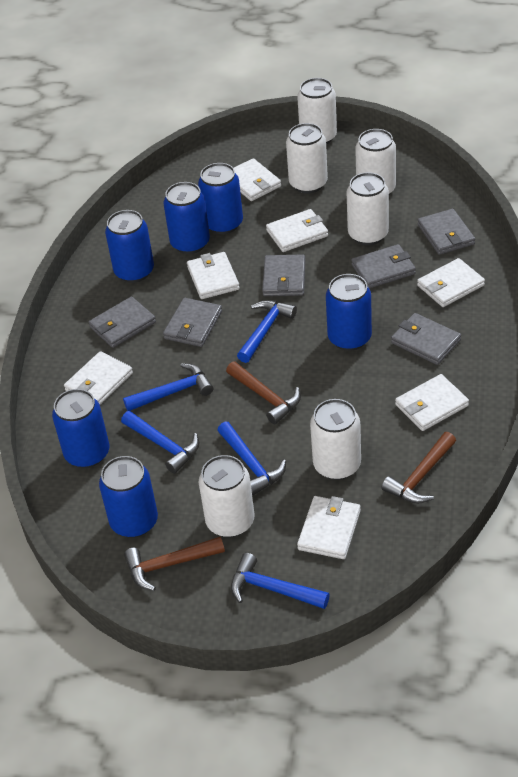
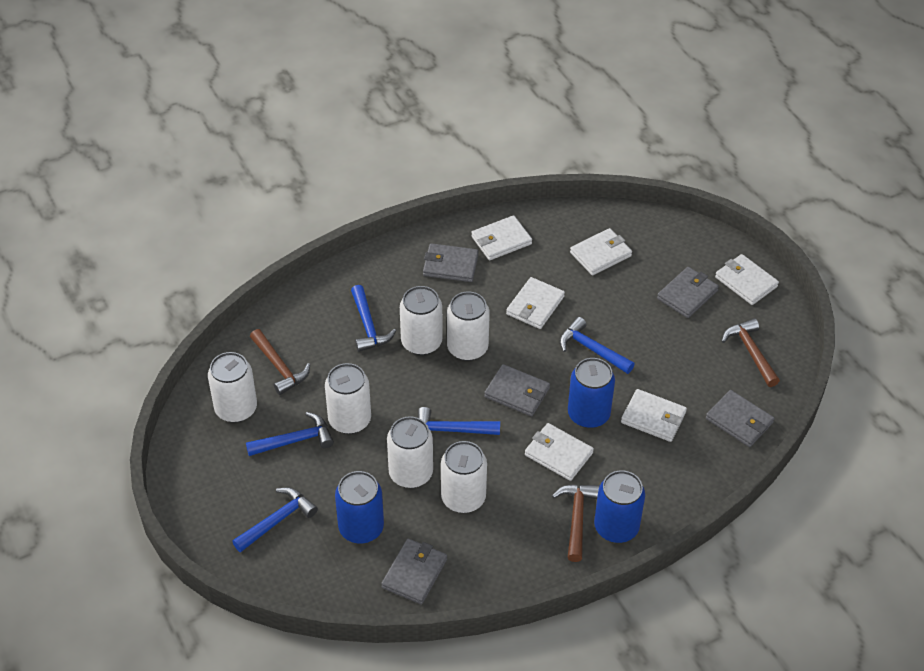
blue can: [52,389,109,468] [99,456,158,538] [105,210,154,283] [164,182,210,254] [198,163,243,234] [326,274,372,351] = 6 -> [335,471,384,544] [568,358,615,428] [594,470,645,543] = 3
grey wallet: [89,296,156,348] [163,298,222,347] [262,254,305,296] [351,244,416,289] [391,313,461,365] [417,209,475,255] = 6 -> [381,539,447,604] [423,243,479,282] [484,364,550,416] [657,267,719,318] [706,390,774,447] = 5
white wallet: [64,351,133,404] [187,252,240,299] [234,158,281,201] [266,209,328,252] [297,496,361,559] [395,374,469,431] [417,258,485,307] = 7 -> [471,215,532,260] [506,277,565,329] [525,423,594,481] [570,228,632,275] [621,389,687,442] [715,254,779,305] = 6

